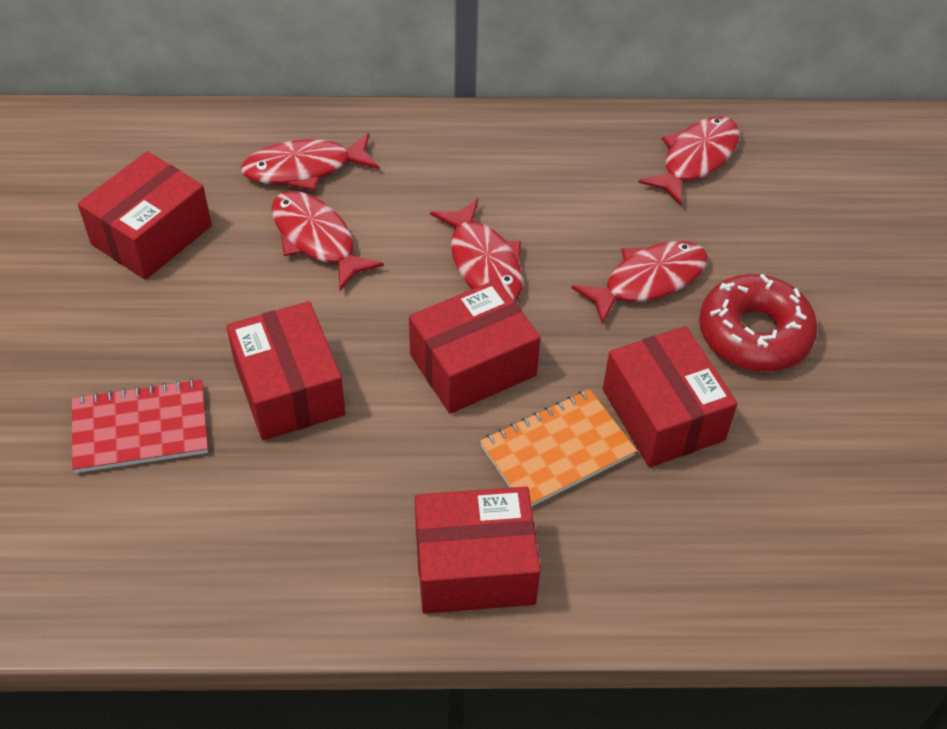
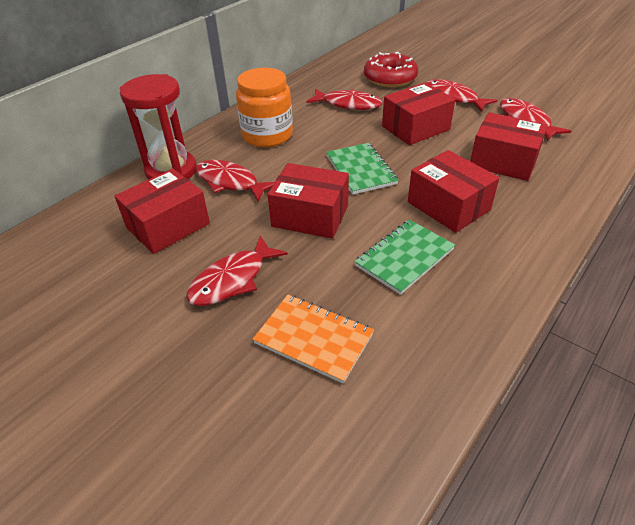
green notebook: none = 0 -> [326,143,399,195] [354,220,455,295] = 2
orange jar: none = 0 -> [236,68,293,147] = 1
red hourglass: none = 0 -> [120,74,197,180] = 1
red notebook: [72,378,208,473] = 1 -> none = 0

